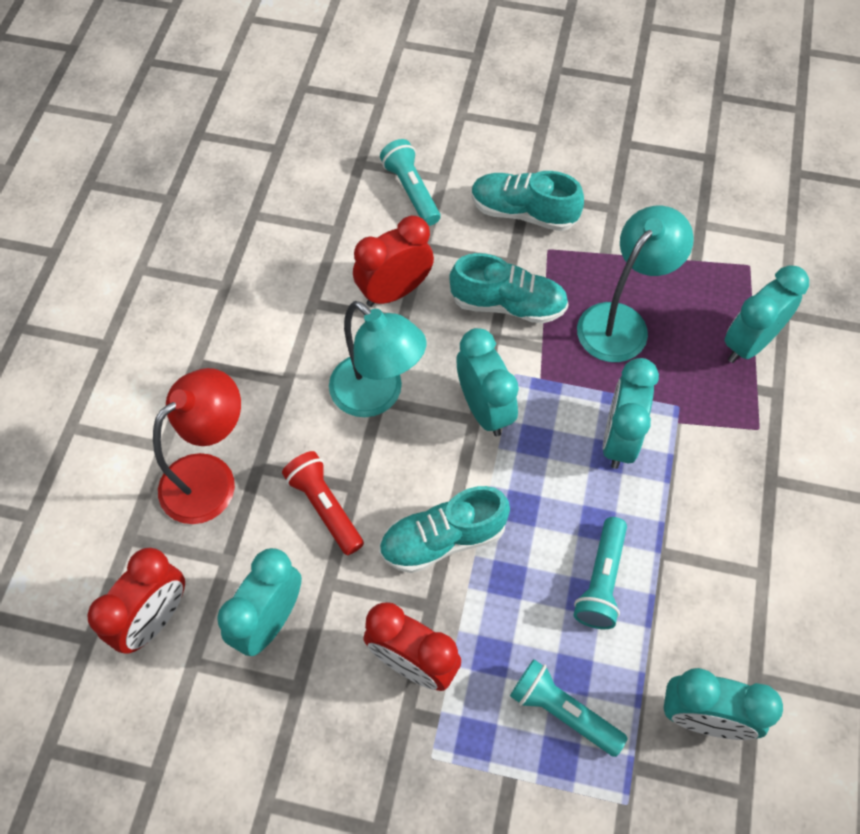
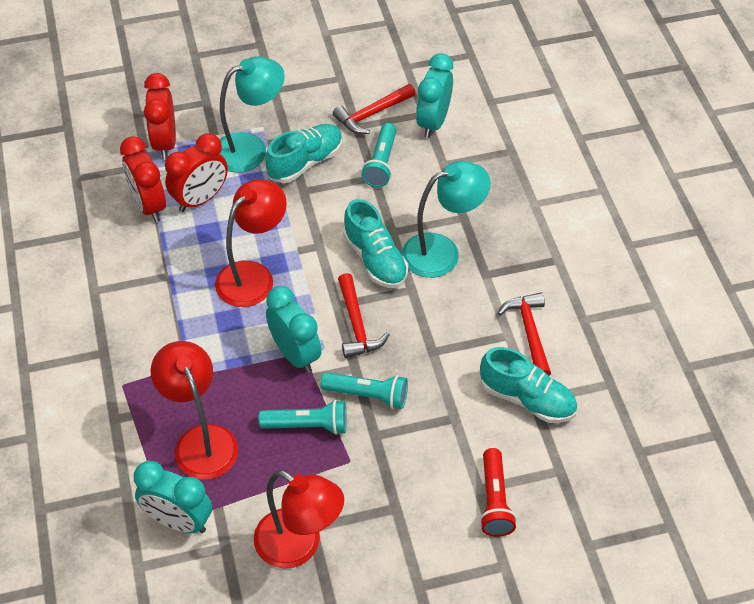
red hammer: none = 0 -> [333,84,416,134] [338,273,390,358] [498,292,551,376] = 3
red lamp: [153,368,241,524] = 1 -> [151,341,238,480] [215,180,287,307] [254,470,344,568] = 3
turquoise clock: [217,548,302,656] [457,328,519,436] [603,358,659,469] [664,668,783,740] [724,265,809,363] = 5 -> [134,461,212,533] [266,286,322,373] [416,53,453,138] = 3

